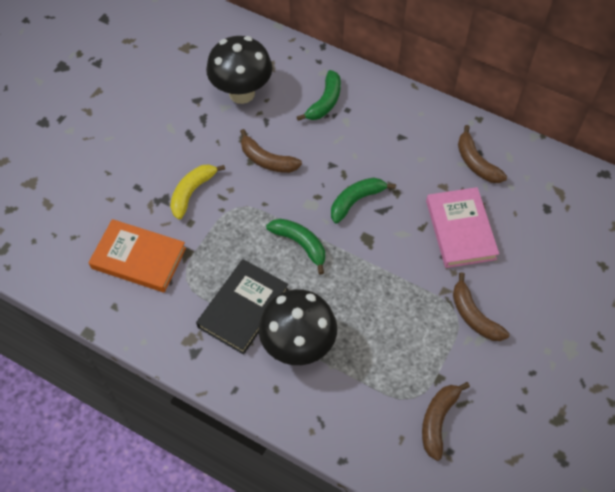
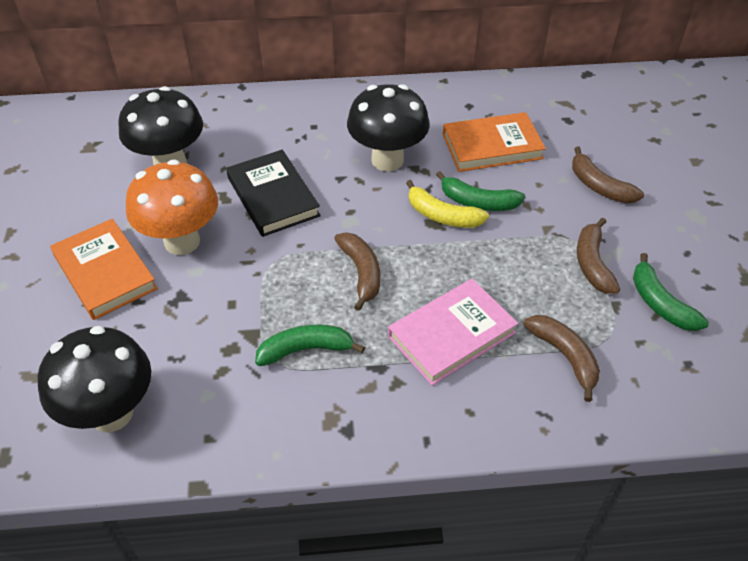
black mushroom: [206,36,272,104] [258,289,337,365] = 2 -> [37,326,151,432] [118,86,203,165] [347,84,430,171] = 3
orange book: [88,219,186,292] = 1 -> [50,218,158,320] [443,112,546,172] = 2
orange mushroom: none = 0 -> [126,159,218,255] = 1

